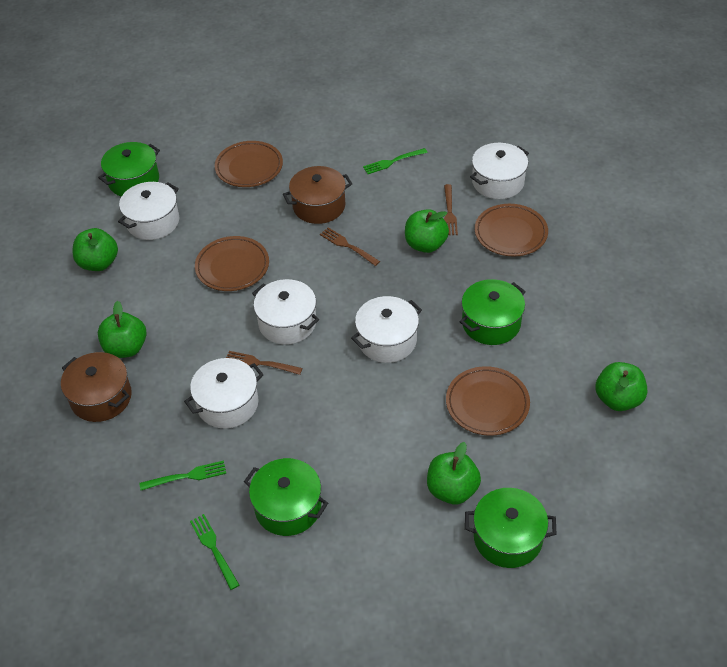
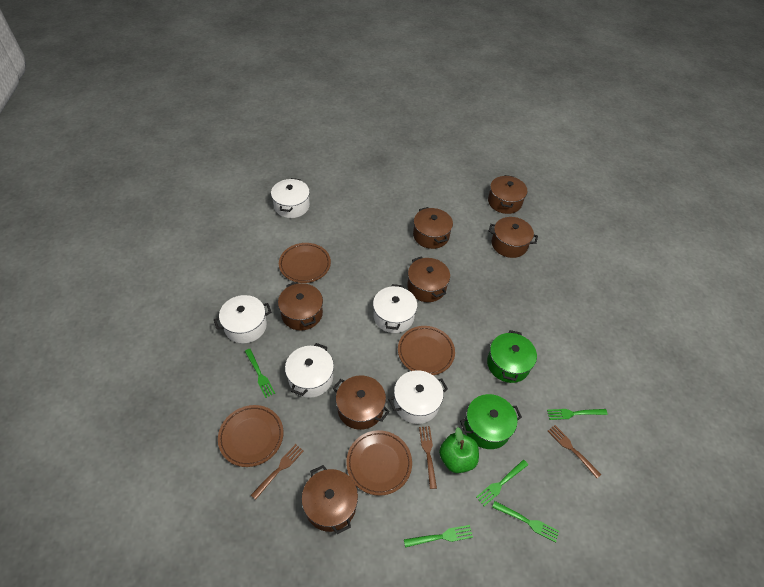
brown pot: [61,352,132,422] [283,166,352,224] = 2 -> [278,282,323,330] [302,465,358,534] [333,375,390,430] [407,256,450,302] [413,207,453,249] [488,175,527,214] [489,217,538,258] = 7
green apple: [73,228,118,271] [98,301,147,358] [405,209,449,253] [427,442,481,505] [595,362,647,411] = 5 -> [439,427,479,473] = 1
green fork: [139,461,226,490] [190,514,239,590] [363,148,427,174] = 3 -> [245,349,275,398] [404,525,473,548] [476,460,528,506] [492,501,559,542] [547,409,608,420] = 5
green pot: [98,142,160,197] [244,458,328,536] [460,279,526,345] [465,488,557,568] = 4 -> [460,394,522,449] [487,330,537,383] = 2

